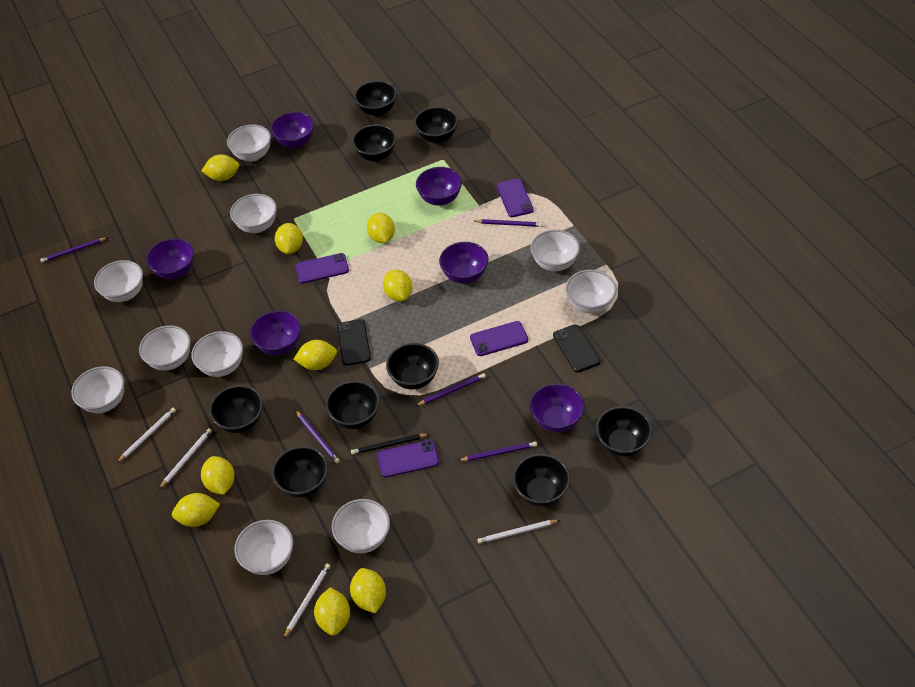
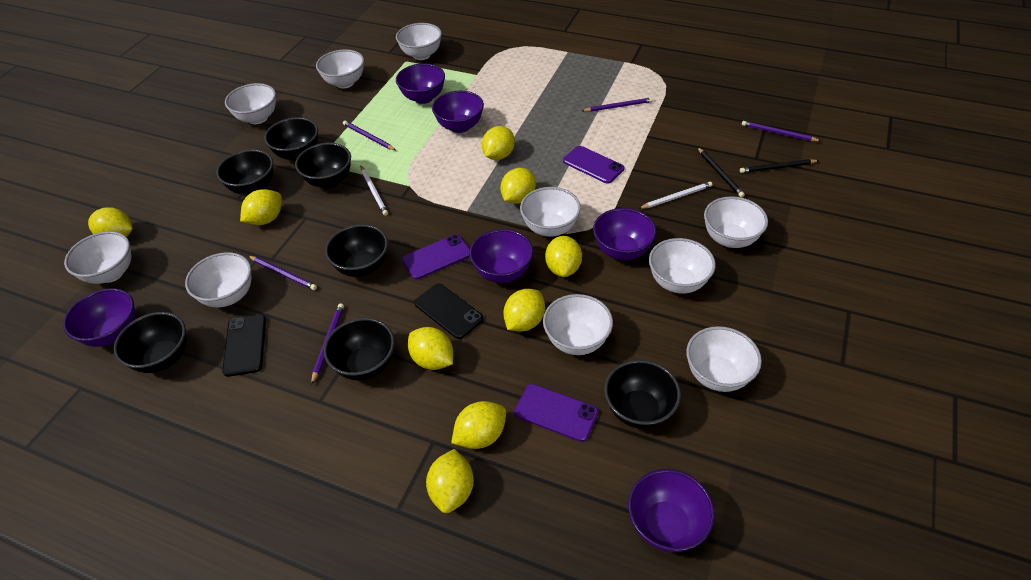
black bowl: [209,385,263,433] [272,446,328,498] [326,381,380,429] [352,124,396,162] [354,80,397,116] [386,343,439,390] [414,107,458,143] [513,454,570,507] [596,406,652,457] = 9 -> [114,312,187,373] [216,149,273,195] [264,117,318,161] [295,143,351,188] [324,318,395,380] [325,224,388,277] [604,360,681,429] = 7
black pencil: [351,434,429,455] = 1 -> [697,147,745,198] [740,159,819,173] = 2
purple phone: [295,253,349,284] [377,440,439,477] [470,321,528,356] [497,179,534,217] = 4 -> [402,234,470,279] [514,384,598,442] [563,146,624,184] = 3
white pencil: [117,408,176,463] [159,428,212,489] [283,564,330,639] [478,520,560,544] = 4 -> [361,166,388,216] [638,182,712,209] = 2

